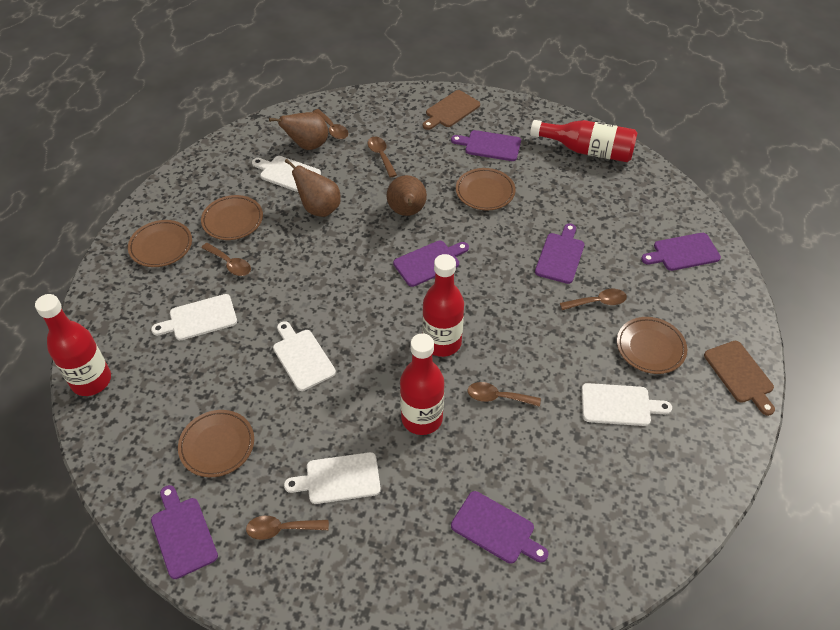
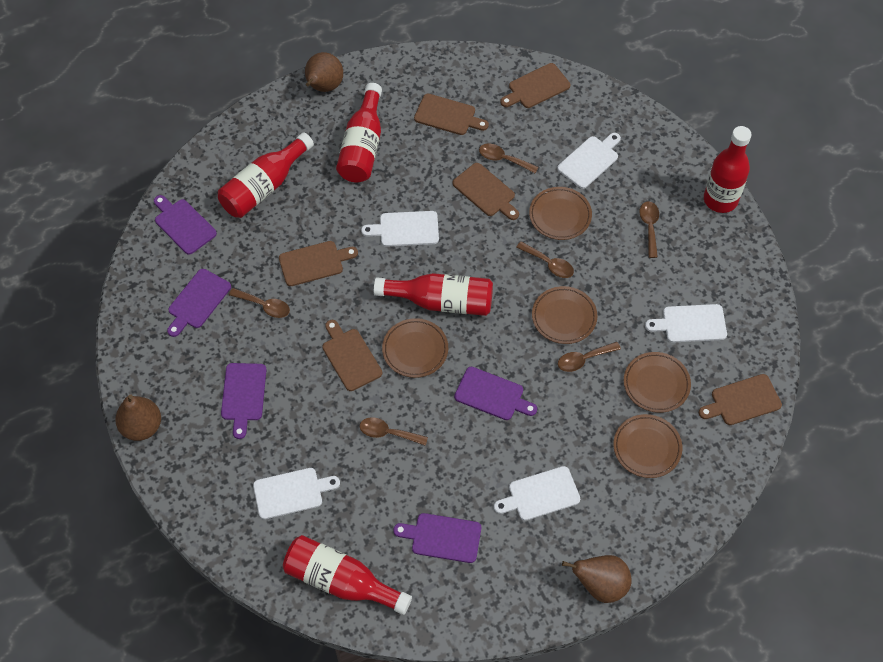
brown cutting board: [423,90,480,130] [704,341,775,416] = 2 -> [279,241,358,286] [322,320,382,391] [414,94,489,135] [453,163,519,220] [500,63,570,108] [699,374,782,425] = 6
purple cutting board: [151,485,218,579] [393,241,469,287] [451,130,521,161] [451,491,549,564] [535,223,584,284] [641,233,721,271] = 6 -> [154,195,217,255] [167,269,231,337] [221,363,267,439] [393,513,481,563] [454,367,537,420] = 5
red bottle: [35,294,111,396] [400,333,444,435] [422,254,464,357] [530,120,637,162] = 4 -> [218,133,314,218] [283,535,412,615] [336,83,382,182] [374,273,493,316] [704,126,751,213] = 5

